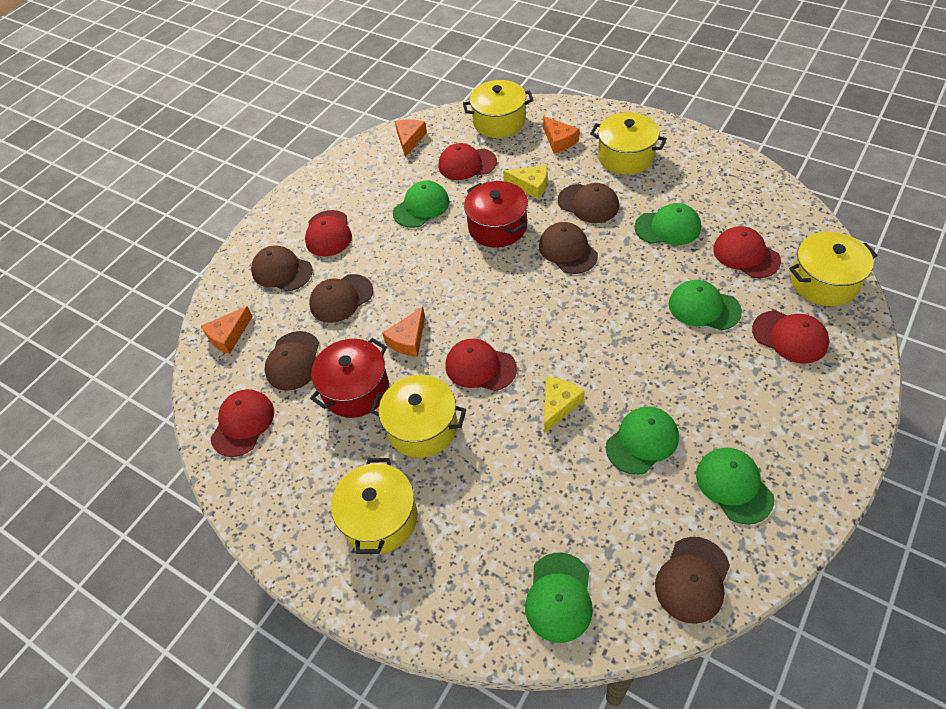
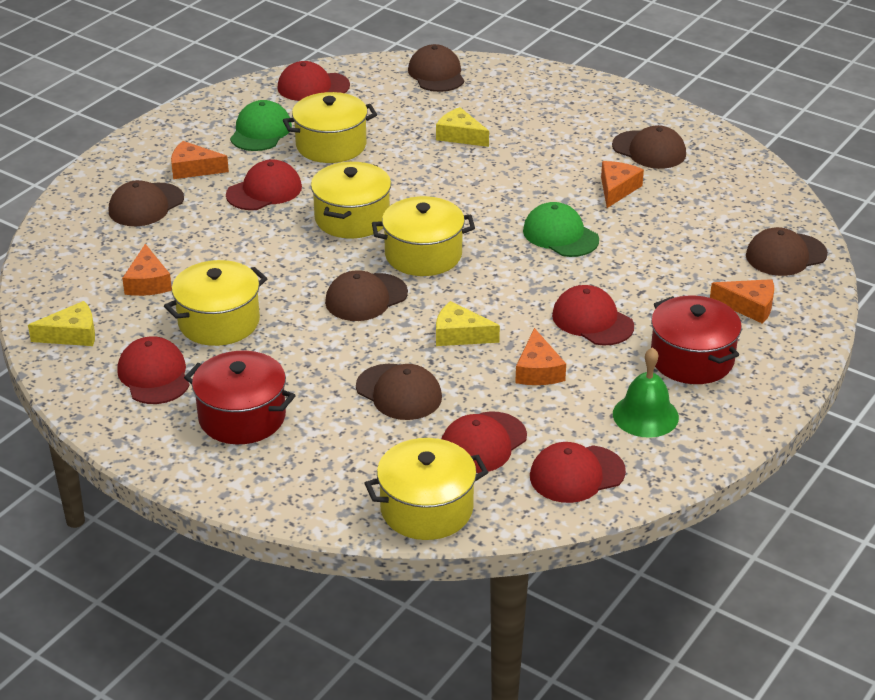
green bell: none = 0 -> [613,347,679,438] = 1
green cap: [393,181,450,228] [525,552,593,643] [606,406,679,475] [635,203,701,245] [669,280,742,330] [696,448,774,525] = 6 -> [230,100,292,151] [523,202,599,257] = 2
orange cheese: [201,306,253,354] [382,306,425,357] [395,119,427,157] [543,116,580,153] = 4 -> [122,244,172,296] [171,141,229,179] [515,328,566,385] [601,161,644,208] [710,279,774,324] = 5
yellow cheese: [503,165,547,199] [544,377,585,433] = 2 -> [28,301,95,346] [436,107,489,147] [436,301,500,346] = 3

